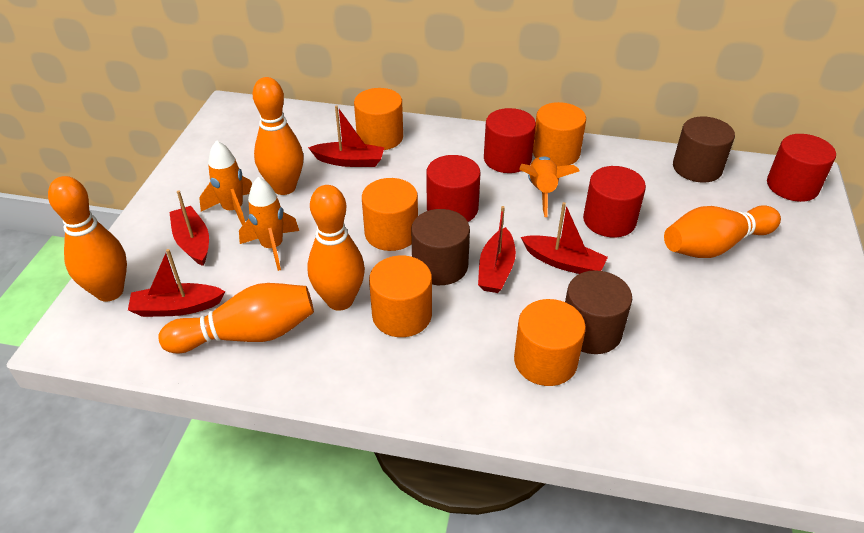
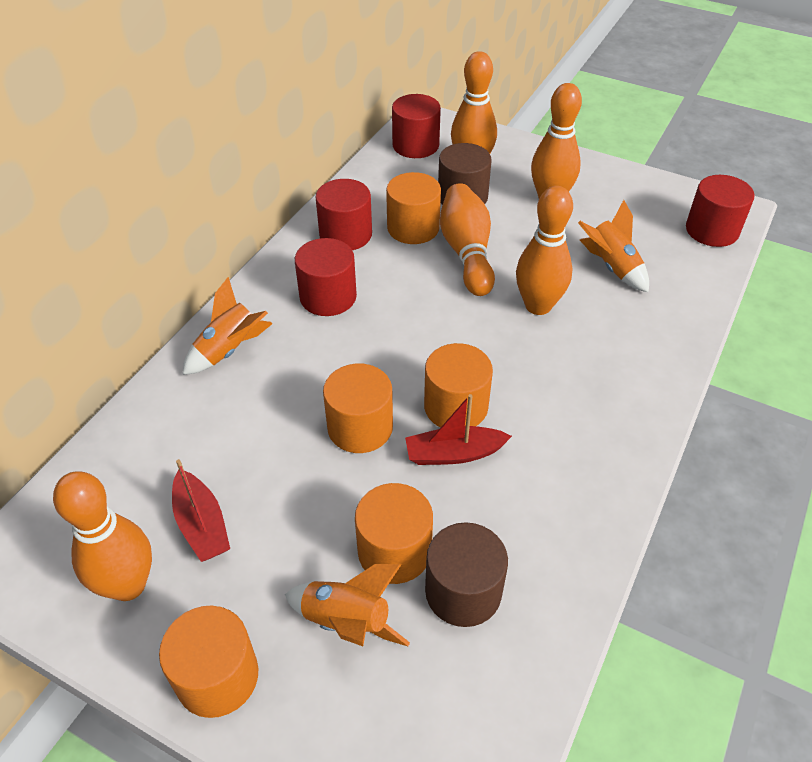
brown cylinder: [411,209,470,285] [565,270,632,354] [673,116,735,182] = 3 -> [425,522,508,627] [438,143,492,205] = 2
red boat: [128,249,225,317] [169,190,209,266] [308,105,385,167] [478,206,516,293] [521,202,608,274] = 5 -> [172,459,230,562] [405,394,512,465] = 2

